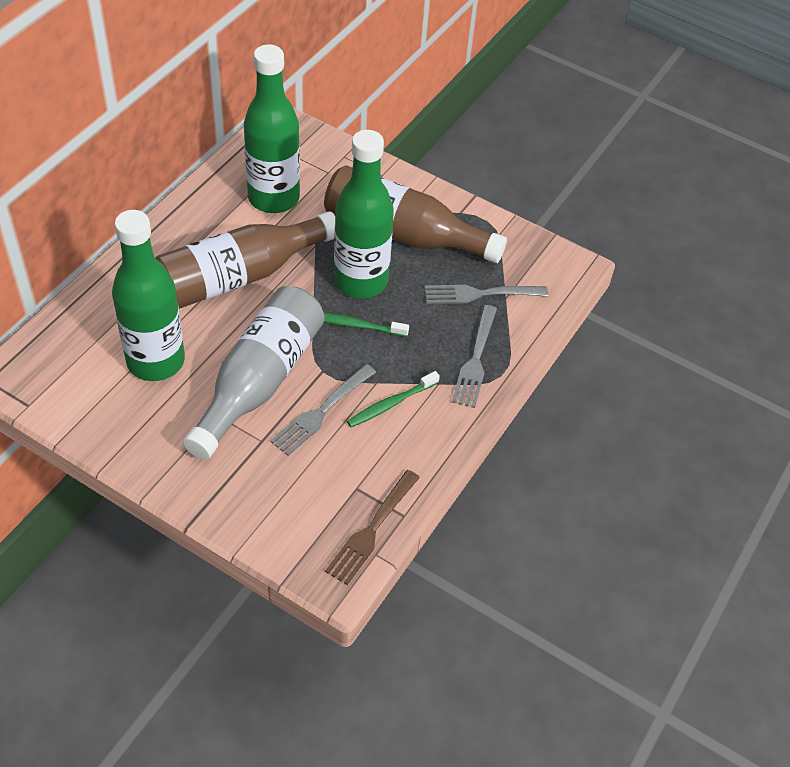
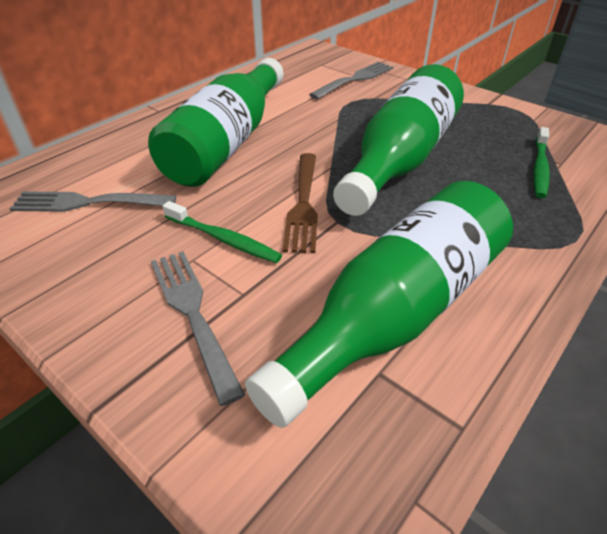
brown bottle: [155,211,335,309] [324,165,507,263] = 2 -> none = 0
grey bottle: [183,286,325,460] = 1 -> none = 0

